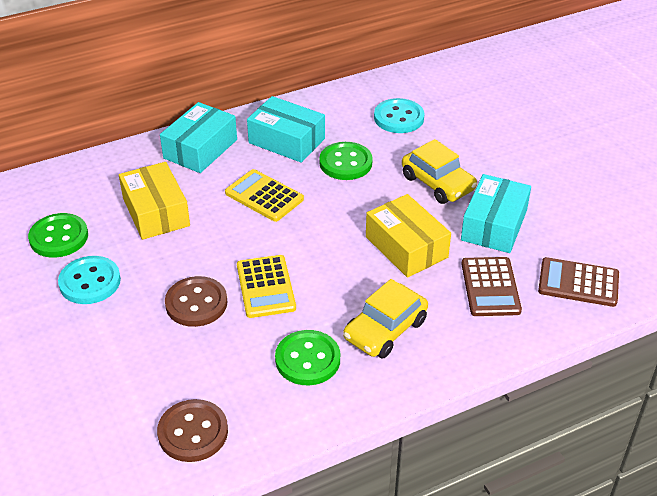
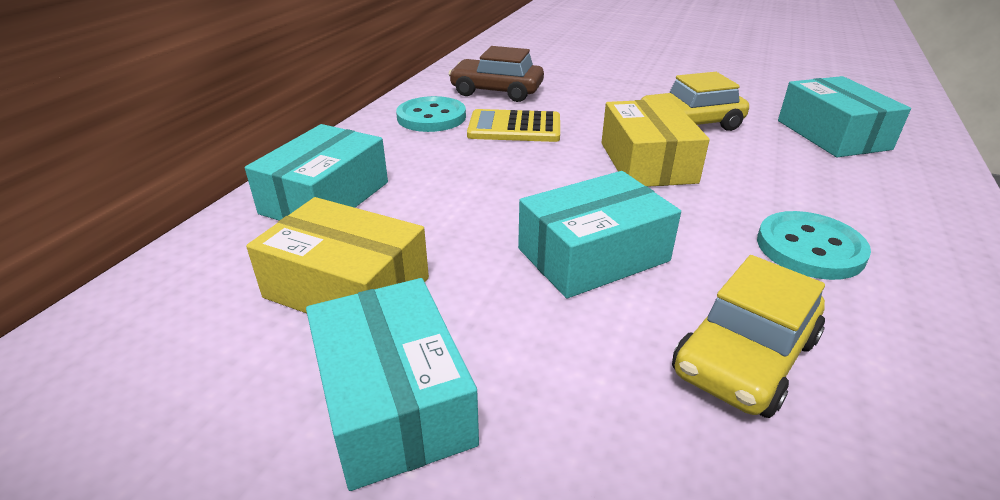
brown button: [157,399,228,462] [165,276,227,327] = 2 -> none = 0
brown calculator: [461,257,522,316] [538,257,619,307] = 2 -> none = 0
brown car: none = 0 -> [449,46,544,102] = 1
green button: [28,213,88,258] [275,330,340,385] [319,142,373,180] = 3 -> none = 0
turquoise box: [160,102,237,173] [247,96,325,163] [461,174,531,253] = 3 -> [245,124,388,221] [306,278,479,491] [518,171,681,298] [778,76,911,157] = 4
yellow calculator: [225,169,304,222] [237,255,296,318] = 2 -> [467,109,560,142] = 1

